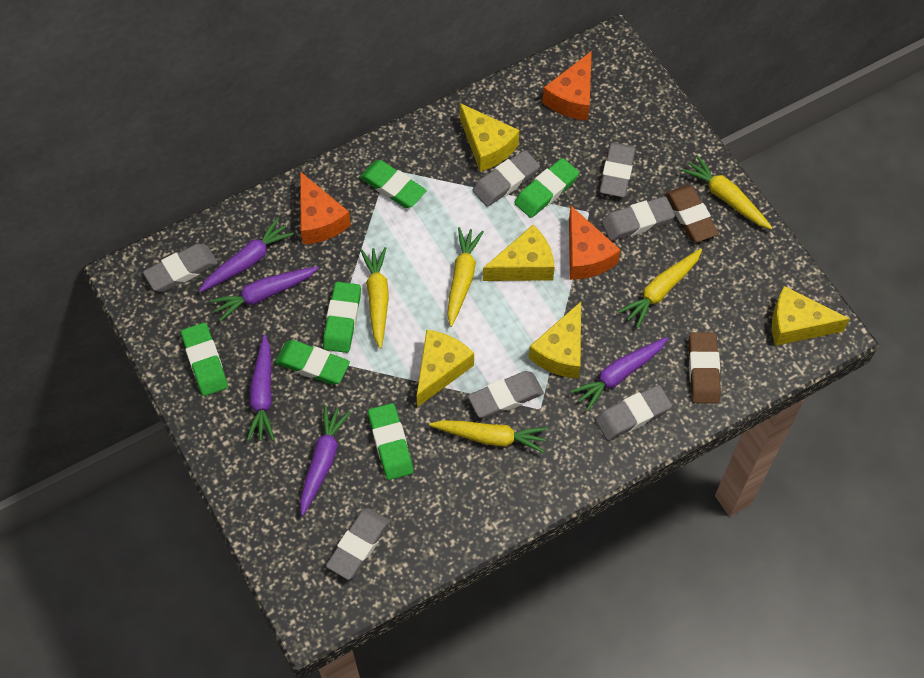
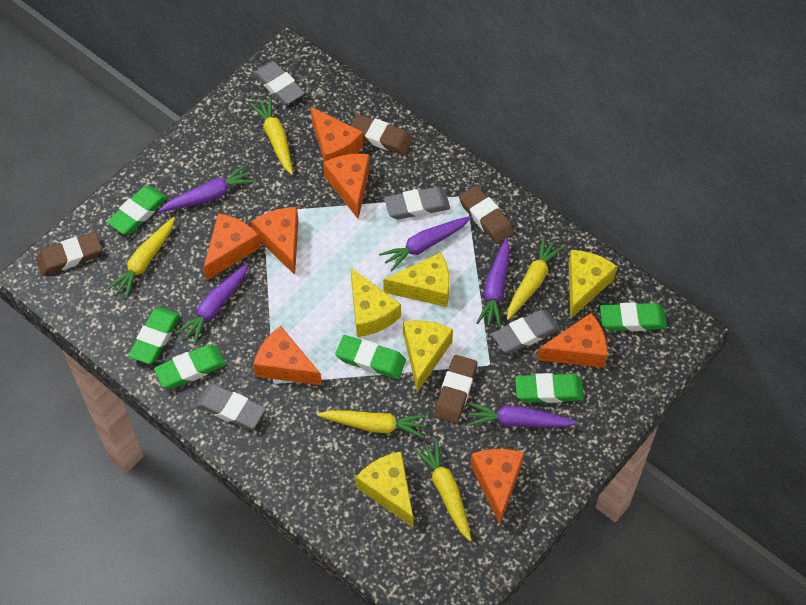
brown eraser: [665,185,719,242] [688,332,721,404] = 2 -> [36,232,102,276] [351,114,413,155] [434,355,477,424] [459,186,514,244] = 4
grey eraser: [143,244,218,292] [326,508,390,580] [468,371,544,418] [472,150,540,207] [595,385,672,441] [600,142,636,197] [602,197,675,241] = 7 -> [196,384,266,429] [253,61,305,105] [384,187,450,219] [492,310,560,353] = 4
orange cheese: [300,172,351,245] [542,51,592,121] [569,206,621,280] = 3 -> [203,213,260,281] [251,207,298,275] [253,326,322,385] [310,106,363,162] [323,153,370,219] [470,449,524,524] [537,313,607,368] = 7

